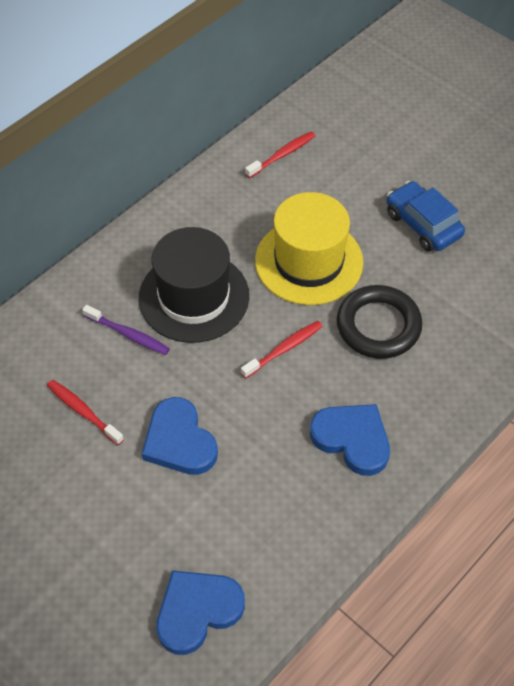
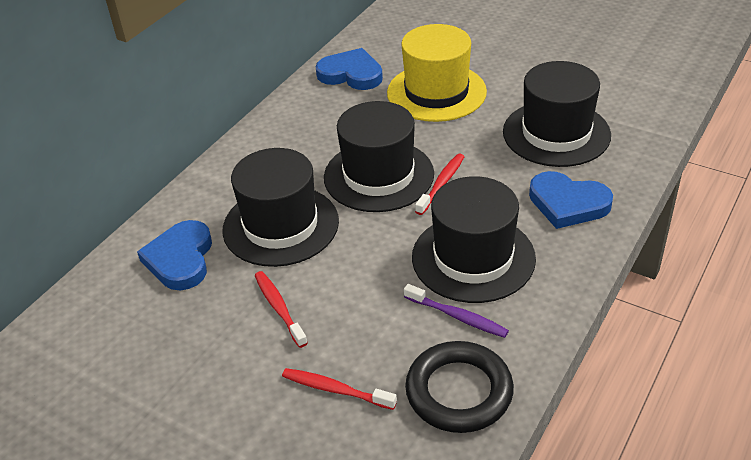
black hat: [139,227,249,343] = 1 -> [222,148,339,267] [324,101,434,212] [412,176,536,303] [503,61,611,167] = 4
blue car: [387,181,465,252] = 1 -> none = 0

